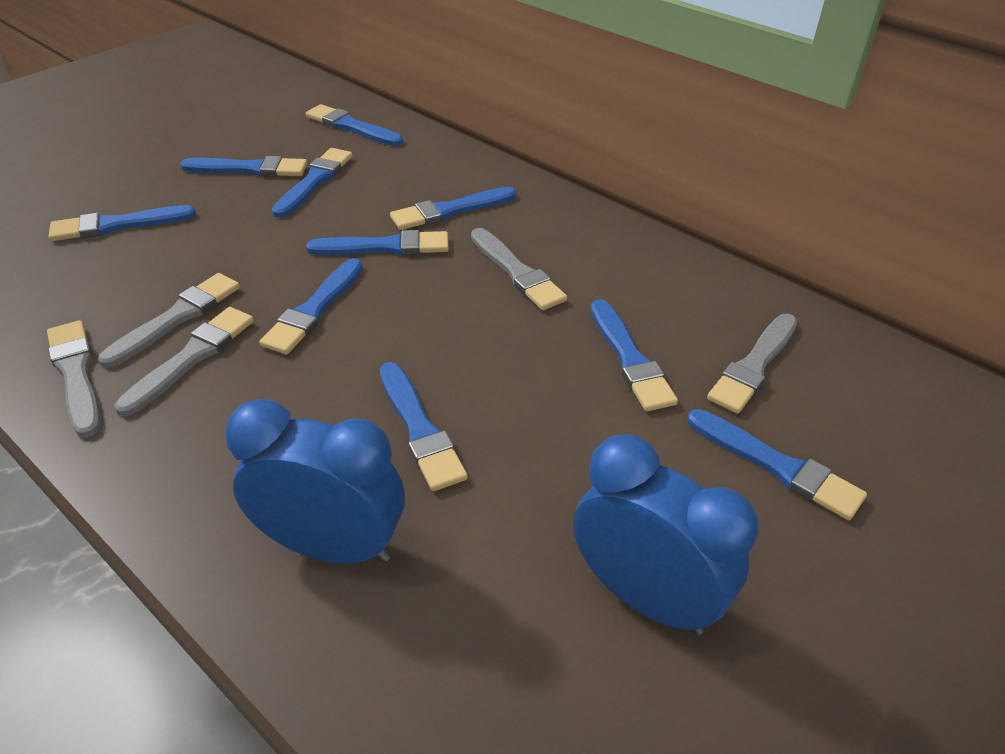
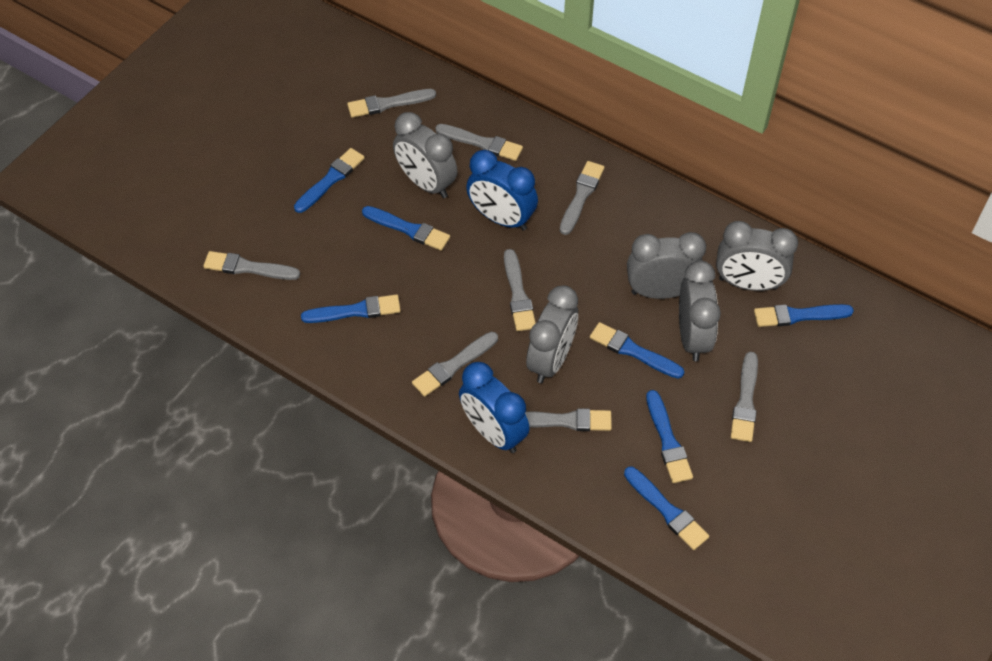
blue brush: [49,205,196,241] [181,156,307,177] [259,258,363,354] [272,148,353,218] [306,104,403,146] [306,230,449,255] [380,362,468,491] [390,187,516,230] [591,299,678,411] [687,409,867,520] = 10 -> [294,148,365,213] [301,294,401,323] [362,206,450,251] [590,322,684,379] [624,467,709,550] [646,390,693,483] [754,304,854,327] = 7
grey brush: [47,320,101,438] [98,273,240,368] [114,307,254,416] [471,228,567,310] [707,314,797,413] = 5 -> [203,251,300,280] [347,89,436,118] [412,332,498,397] [436,124,523,161] [504,249,536,331] [525,408,612,431] [560,161,605,235] [731,352,758,442] = 8
grey clock: none = 0 -> [393,112,458,198] [526,285,578,383] [627,232,706,299] [679,260,721,361] [716,221,798,291] = 5

